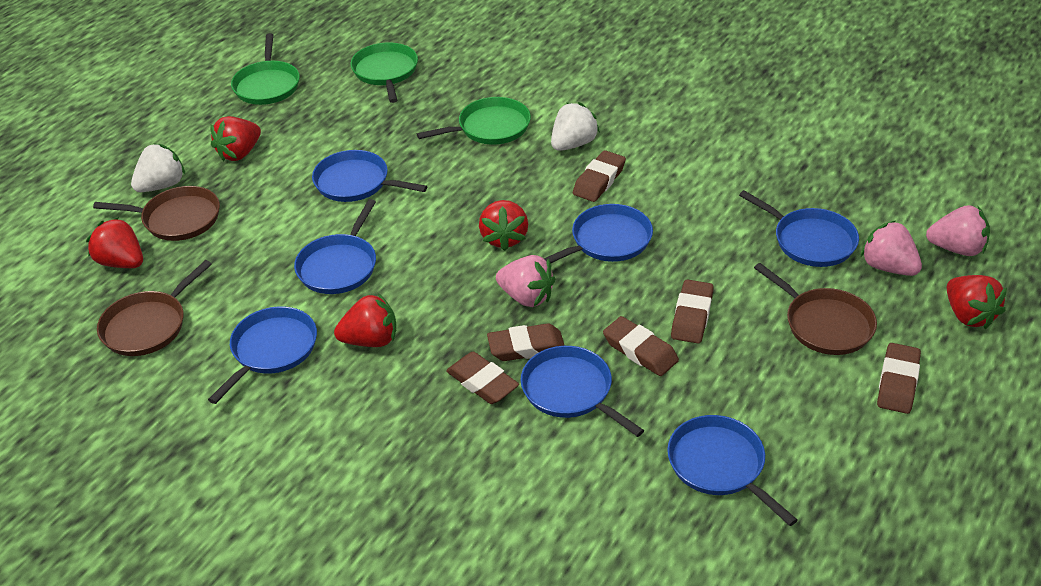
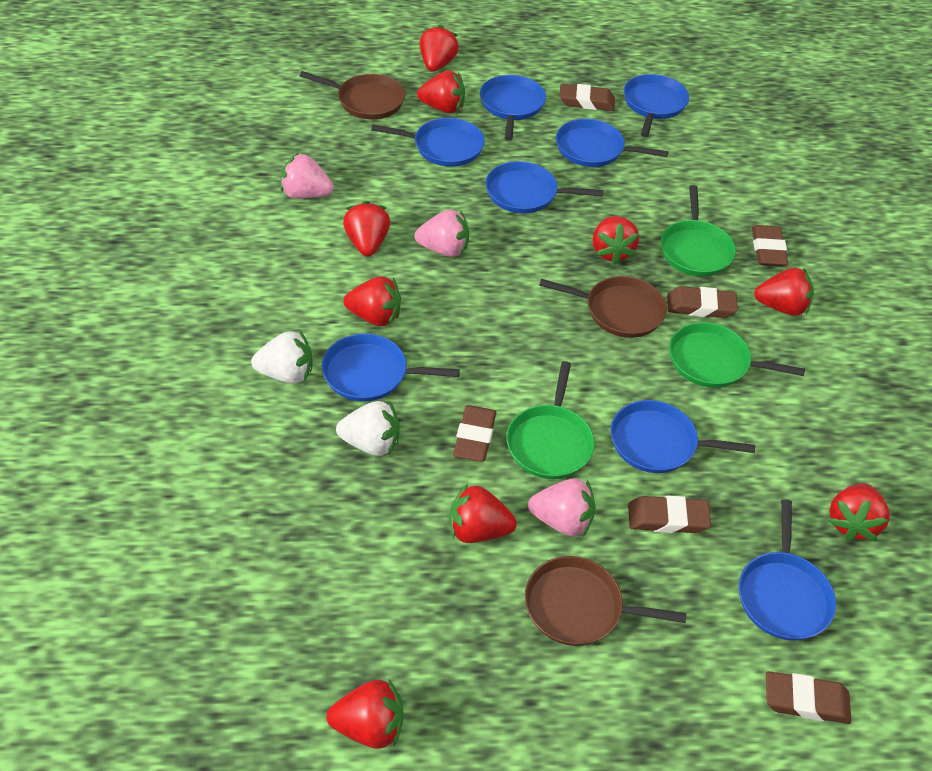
blue pan: [208,306,317,404] [294,199,376,294] [312,150,428,202] [521,346,644,437] [544,204,653,263] [667,415,798,526] [739,190,859,267] = 7 -> [322,333,460,402] [371,118,485,167] [480,75,546,141] [485,161,604,213] [556,119,668,167] [611,400,755,473] [624,74,689,137] [739,499,836,641] = 8
red strawberry: [86,217,143,268] [210,116,261,161] [334,293,396,347] [479,200,528,251] [947,275,1007,329] = 5 -> [326,680,403,749] [343,201,390,256] [343,276,401,326] [417,70,465,113] [420,25,459,72] [450,483,517,543] [592,216,639,265] [754,268,814,316] [829,483,890,541] = 9

